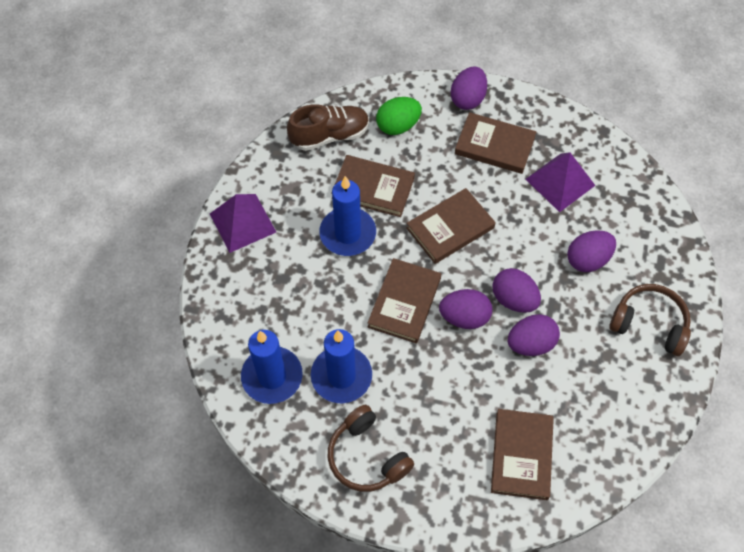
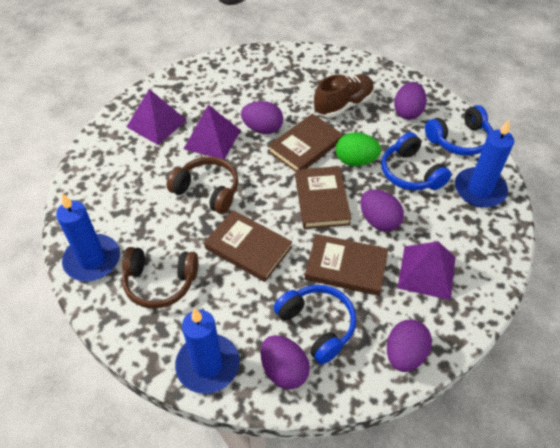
blue headphones: none = 0 -> [273,285,356,365] [381,132,451,190] [425,105,493,156] = 3
brown book: [331,155,415,217] [368,258,441,344] [406,188,496,264] [455,112,536,174] [491,409,554,500] = 5 -> [204,210,292,282] [268,114,343,171] [295,166,351,229] [305,234,388,296] = 4
purple pyramid: [210,194,276,253] [525,152,596,212] = 2 -> [127,89,187,145] [184,105,241,160] [398,241,455,300] = 3

